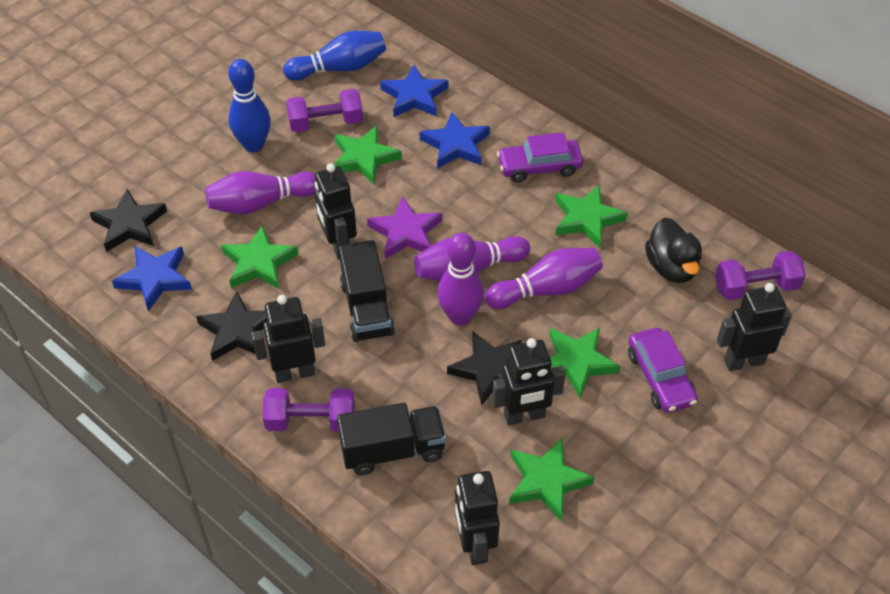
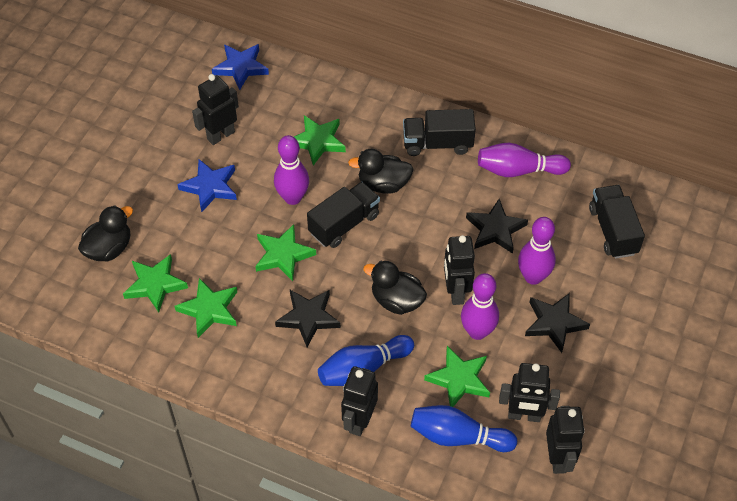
black duck: [645,218,702,283] = 1 -> [78,205,133,261] [348,149,414,194] [363,261,427,315] = 3
black truck: [337,403,446,475] [339,240,395,342] = 2 -> [307,182,380,248] [403,109,476,156] [589,185,645,259] = 3
blue star: [112,246,192,311] [380,65,449,117] [420,112,490,169] = 3 -> [177,159,237,212] [212,44,269,90] = 2
purple car: [497,132,583,182] [628,328,698,413] = 2 -> none = 0
purple dumbbell: [263,388,355,432] [286,89,363,132] [715,251,806,300] = 3 -> none = 0
purple star: [367,196,442,259] = 1 -> none = 0

